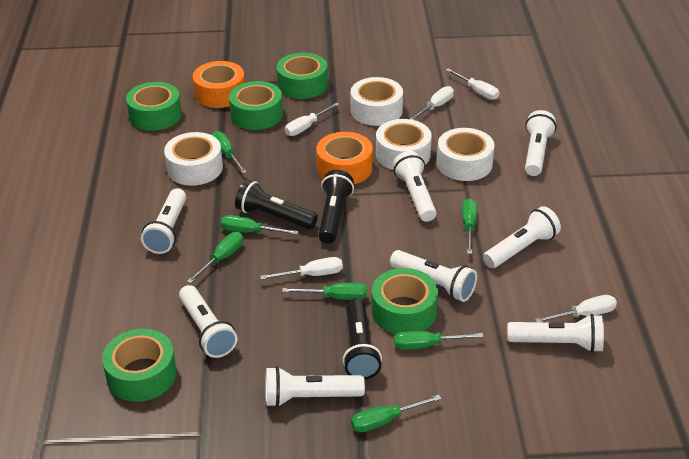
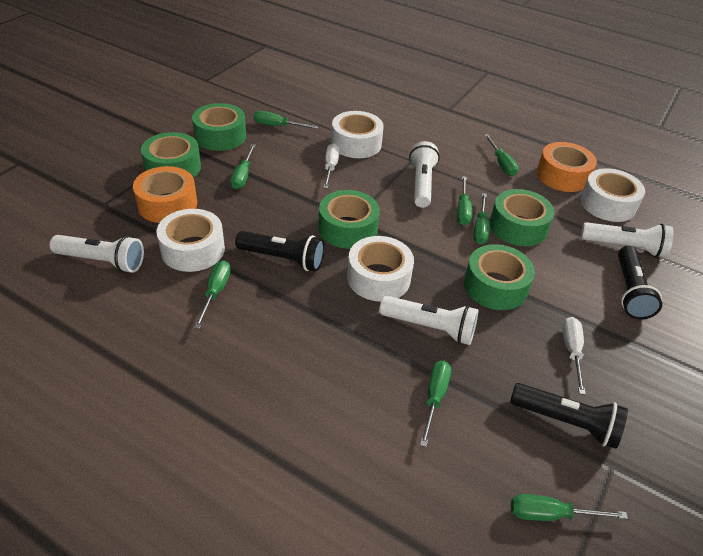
green screwdriver: [187,232,243,283] [212,131,247,173] [221,215,299,235] [282,283,367,300] [351,395,441,432] [394,331,484,350] [462,198,477,254] = 7 -> [194,260,231,329] [230,144,256,189] [254,111,318,129] [420,361,451,447] [457,176,472,225] [473,193,490,244] [484,134,519,176] [511,494,628,521] = 8
white flashlight: [141,188,186,254] [179,285,238,358] [266,366,365,407] [390,250,477,302] [393,151,436,222] [483,206,561,268] [507,314,604,353] [525,110,556,176] = 8 -> [50,235,144,273] [379,296,479,345] [409,141,440,208] [581,222,674,257] = 4
white screwdriver: [260,257,343,280] [285,102,340,136] [410,86,454,120] [446,68,499,100] [535,295,617,322] = 5 -> [323,143,340,188] [563,317,586,395] = 2

